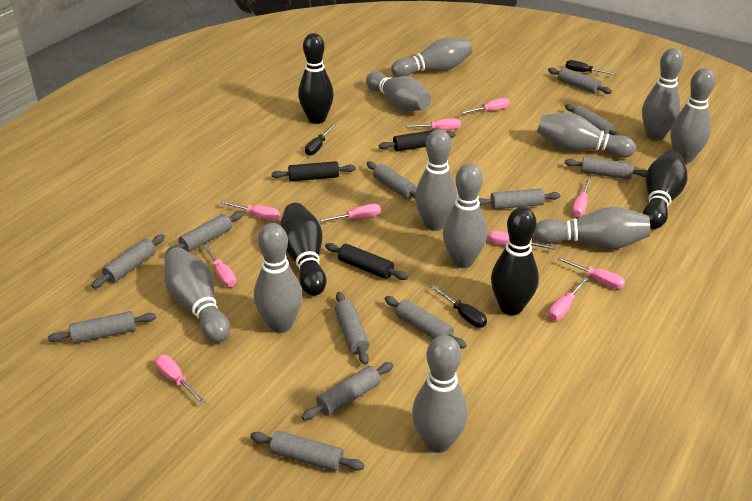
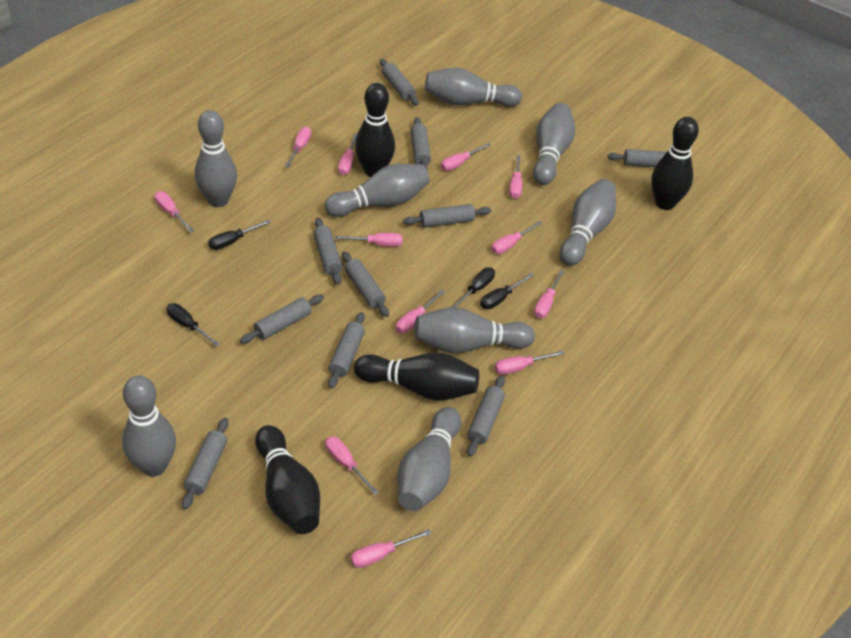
black rolling pin: [271,161,356,181] [325,243,408,280] [379,129,455,151] = 3 -> none = 0
black screwdriver: [305,124,335,156] [431,285,487,328] [565,60,617,75] = 3 -> [166,303,220,347] [208,220,271,250] [452,267,495,307] [480,273,534,309] = 4
grey bowling pin: [164,247,230,343] [254,223,302,333] [366,71,431,112] [391,37,472,77] [412,335,468,453] [415,129,457,231] [443,163,487,268] [534,206,650,249] [537,113,636,158] [642,48,684,141] [670,68,715,163] = 11 -> [122,376,176,477] [195,110,237,207] [325,164,430,217] [397,407,461,511] [414,307,535,353] [425,68,522,107] [533,103,575,185] [560,179,616,266] = 8
grey rolling pin: [48,311,156,344] [91,234,165,288] [166,212,243,253] [250,431,364,471] [301,362,393,420] [335,292,369,365] [367,161,417,199] [385,296,467,349] [478,188,561,209] [548,68,612,94] [565,104,623,136] [565,157,647,180] = 12 -> [182,418,229,509] [240,295,324,343] [313,218,343,284] [328,312,365,388] [342,251,389,317] [380,59,419,106] [403,204,491,228] [411,117,431,170] [467,375,505,456] [608,149,692,167] = 10
pink screwdriver: [155,355,206,405] [203,244,236,287] [220,201,280,221] [318,204,381,223] [404,118,461,130] [459,98,509,114] [488,230,556,250] [548,277,588,320] [557,257,625,289] [572,179,591,217] = 10 -> [154,191,194,232] [285,127,311,168] [325,436,379,495] [335,233,402,247] [338,133,357,175] [351,529,431,568] [396,290,445,334] [441,143,491,171] [491,221,542,254] [495,350,564,375] [509,155,522,199] [534,270,564,318] = 12

